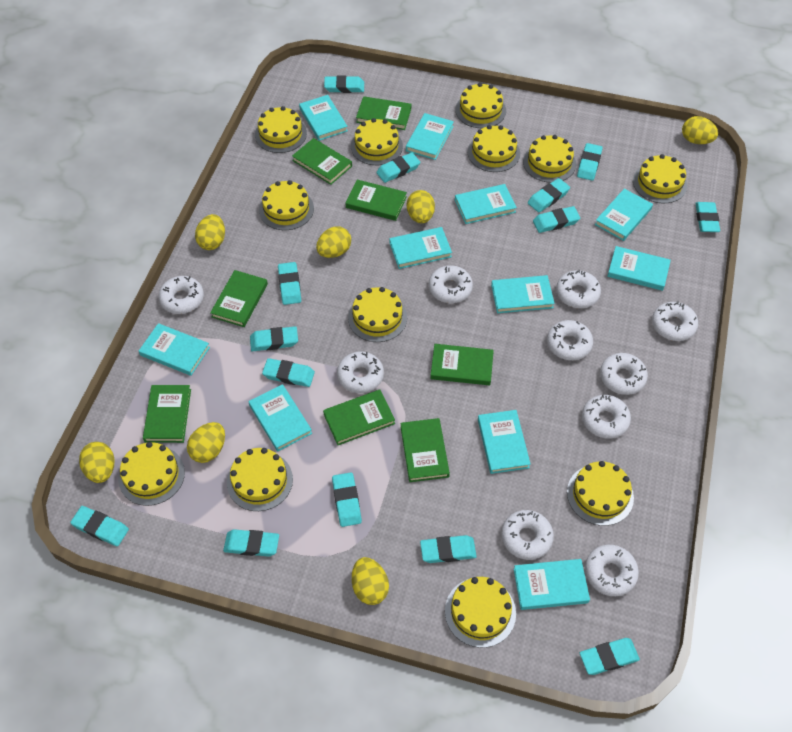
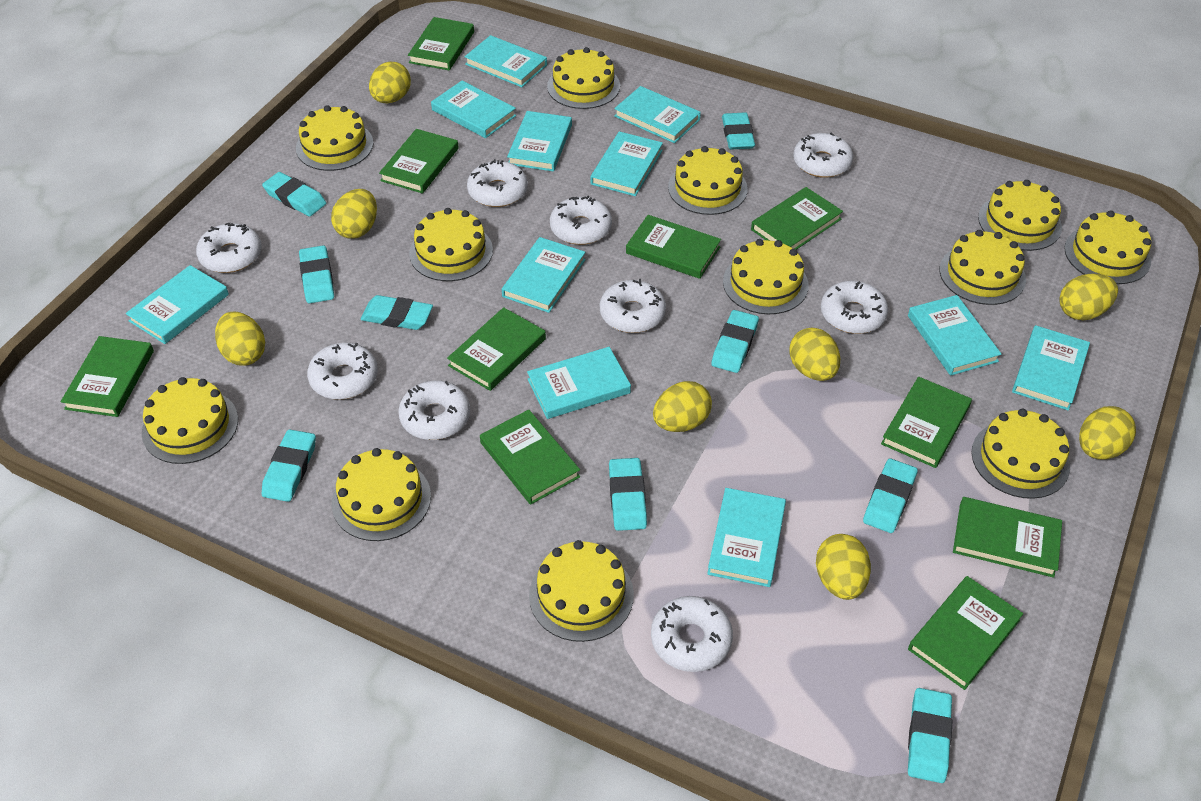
green book: [143,385,191,443] [210,270,268,327] [292,138,352,185] [323,390,395,445] [346,180,407,221] [356,96,411,130] [401,418,450,482] [430,344,494,385] = 8 -> [61,336,154,417] [379,129,459,194] [408,17,474,71] [447,307,546,391] [480,409,580,505] [626,215,721,279] [751,187,843,250] [881,377,972,468] [908,576,1023,690] [953,497,1062,578] = 10
turquoise eraser: [70,506,129,546] [223,529,279,557] [250,326,298,351] [262,358,315,387] [278,262,301,305] [324,76,364,93] [332,472,362,527] [376,152,420,183] [420,535,477,563] [528,178,570,212] [533,206,580,233] [577,143,602,181] [580,638,640,675] [695,202,720,232] = 14 -> [262,172,326,216] [262,429,316,502] [299,245,334,303] [361,295,433,330] [609,458,647,531] [711,310,759,373] [722,113,755,150] [863,458,918,533] [908,688,952,783] = 9
white donut: [159,276,204,314] [337,351,384,393] [429,265,473,303] [501,510,554,560] [547,320,593,360] [556,270,601,308] [582,394,631,438] [585,545,639,596] [600,353,648,395] [652,301,698,341] = 10 -> [196,223,262,273] [307,343,378,400] [398,380,470,440] [467,159,528,207] [550,195,612,245] [600,279,666,333] [651,596,733,672] [793,132,853,178] [821,281,888,334] = 9
yellow egg: [79,442,115,483] [187,422,225,463] [195,214,225,250] [316,226,351,258] [352,557,389,605] [407,190,435,223] [682,116,718,144] = 7 -> [215,312,265,366] [331,189,377,239] [369,62,411,103] [653,381,712,432] [789,327,840,381] [816,534,871,600] [1059,274,1118,320] [1079,406,1136,459] = 8

